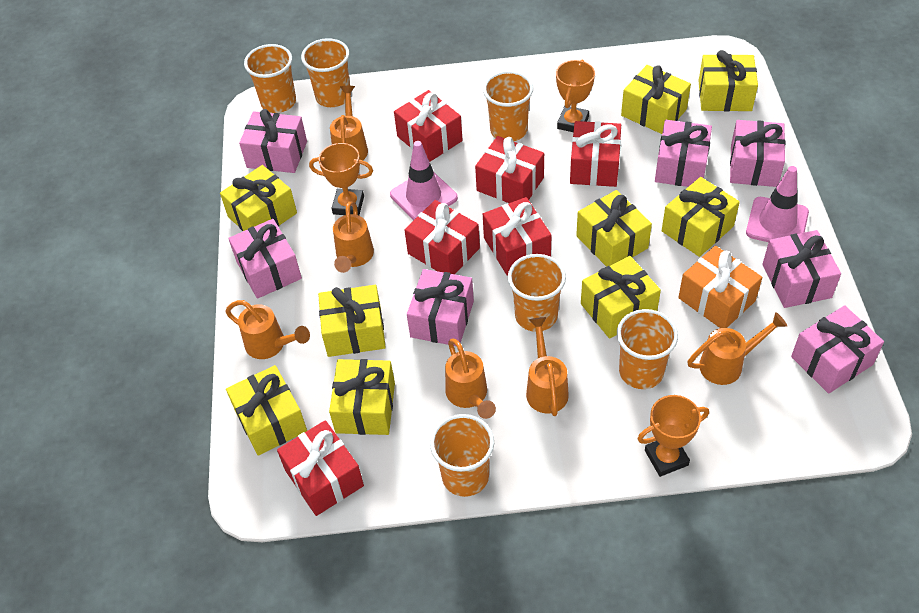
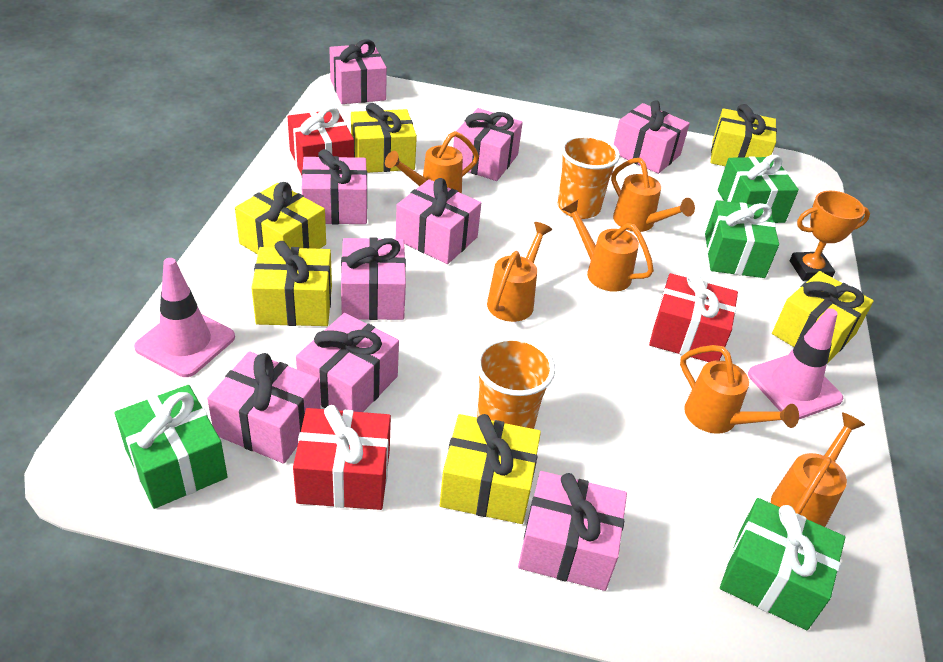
green gift: none = 0 -> [115,385,228,509] [705,200,779,278] [718,155,799,223] [720,498,845,630] = 4
orange cup: [244,44,296,113] [301,38,351,107] [430,414,494,497] [483,71,533,141] [508,254,566,332] [617,309,678,389] = 6 -> [476,337,555,429] [558,135,620,219] = 2
orange gift: [678,246,762,328] = 1 -> none = 0
orange trophy: [309,143,373,215] [556,60,595,132] [638,395,709,477] = 3 -> [790,191,870,281] = 1
pink gift: [228,219,302,299] [239,109,307,173] [407,269,474,346] [655,120,712,187] [730,120,785,187] [762,230,841,308] [791,305,884,393] = 7 -> [207,351,321,464] [296,313,399,412] [301,149,367,224] [329,39,387,104] [341,237,406,320] [396,178,481,264] [453,108,523,181] [518,471,627,591] [614,100,690,174] = 9
red gift: [277,420,364,516] [394,90,463,162] [404,200,480,274] [475,136,544,203] [483,197,552,276] [570,121,621,187] = 6 -> [288,107,354,175] [293,405,391,510] [649,272,738,362] = 3
yellow gift: [220,165,297,231] [226,365,307,456] [318,285,386,357] [329,359,395,435] [576,190,652,267] [581,256,661,339] [621,65,691,134] [662,177,740,257] [699,50,758,111] = 9 -> [235,182,326,254] [251,241,332,326] [351,103,417,173] [440,414,541,524] [711,104,777,166] [772,271,874,363] = 6

